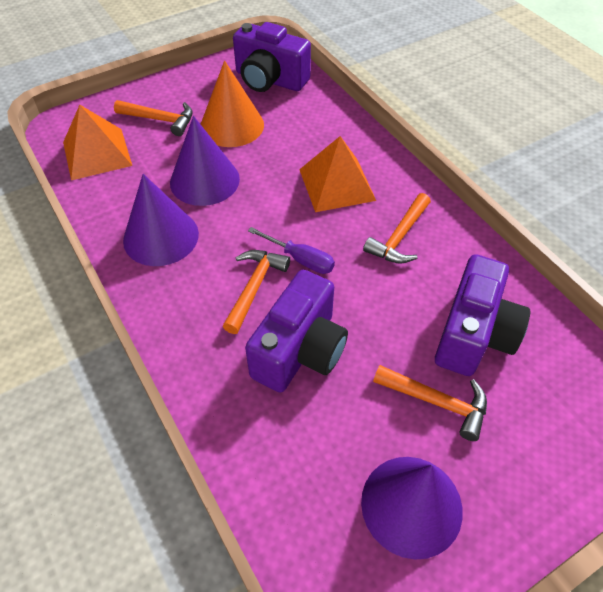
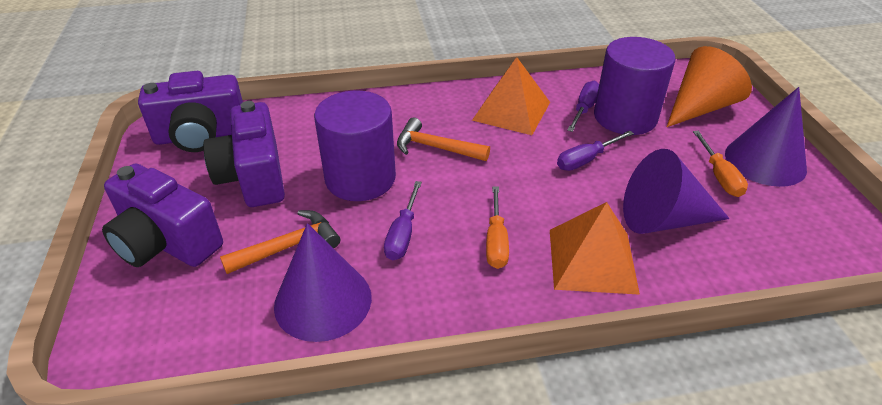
orange hammer: [114,100,193,136] [223,250,290,334] [363,193,431,264] [373,365,487,441] = 4 -> [220,210,340,274] [397,117,490,161] = 2
orange screwdriver: none = 0 -> [486,186,509,269] [693,131,748,197] = 2
purple cylinder: none = 0 -> [314,90,396,201] [594,37,675,135] = 2
purple screwdriver: [248,227,335,274] = 1 -> [384,181,422,260] [557,131,634,171] [567,81,599,132] = 3

